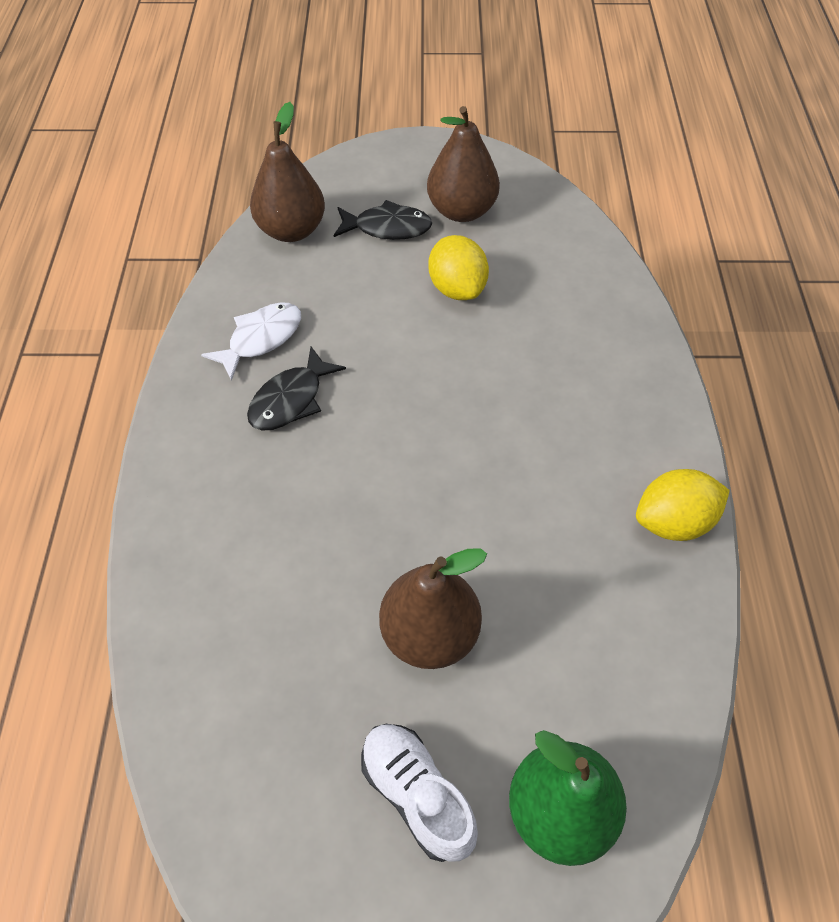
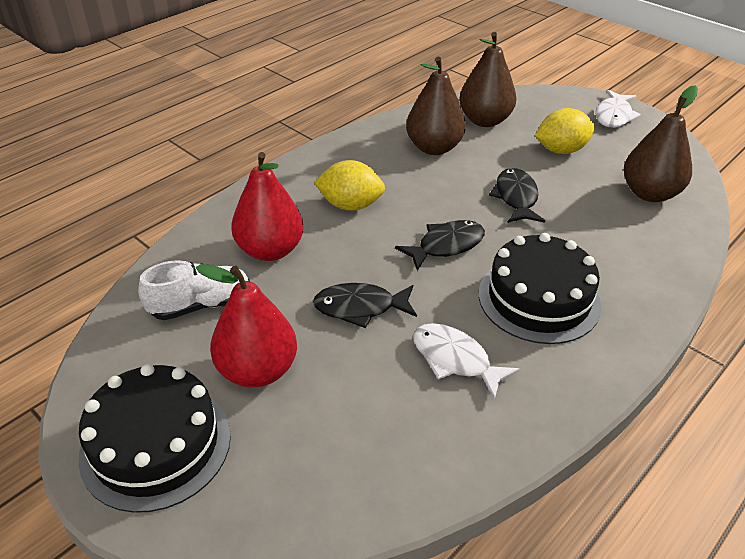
black cake: none = 0 -> [78,364,231,513] [479,233,601,344] = 2
black fish: [247,347,346,430] [334,200,432,240] = 2 -> [313,283,417,328] [395,220,485,271] [489,168,545,223] = 3
green pear: [509,730,627,866] = 1 -> none = 0
red pear: none = 0 -> [196,264,297,387] [231,152,304,261] = 2
white fish: [201,302,301,381] = 1 -> [413,323,520,400] [595,89,641,128] = 2

